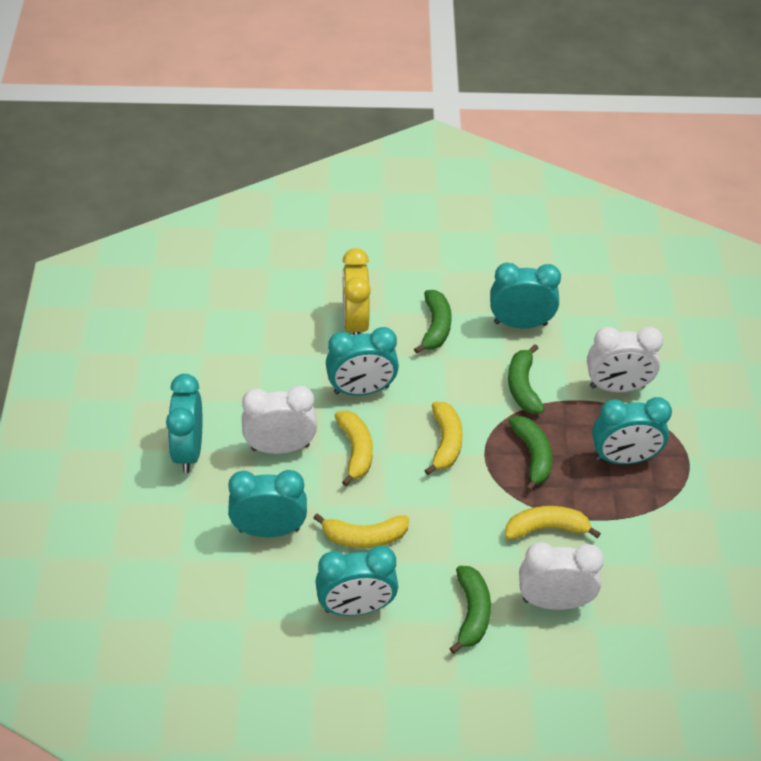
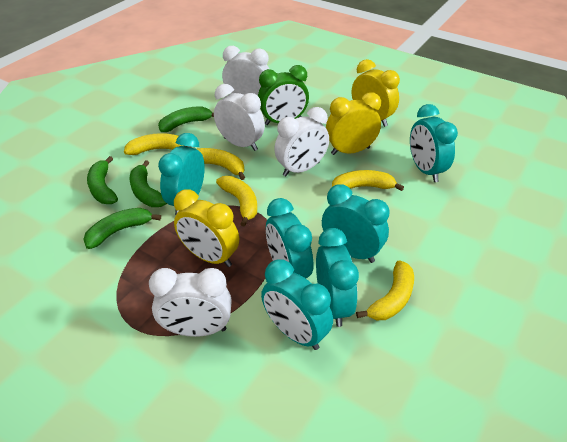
green clock: none = 0 -> [258,65,309,125] = 1
white clock: [242,386,317,454] [519,542,604,610] [587,327,663,392] = 3 -> [149,268,232,337] [214,84,265,151] [222,46,269,96] [274,107,329,176] = 4
yellow banana: [313,514,409,548] [334,410,373,486] [424,402,463,475] [505,506,601,540] = 4 -> [124,133,192,155] [197,148,245,180] [216,176,257,226] [332,170,404,191] [356,260,414,320] = 5
yellow clock: [342,248,371,335] = 1 -> [174,190,239,267] [326,92,381,155] [352,59,400,127] = 3

